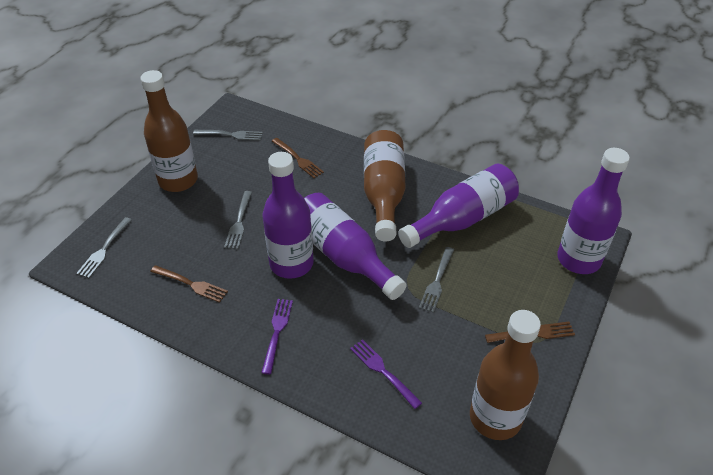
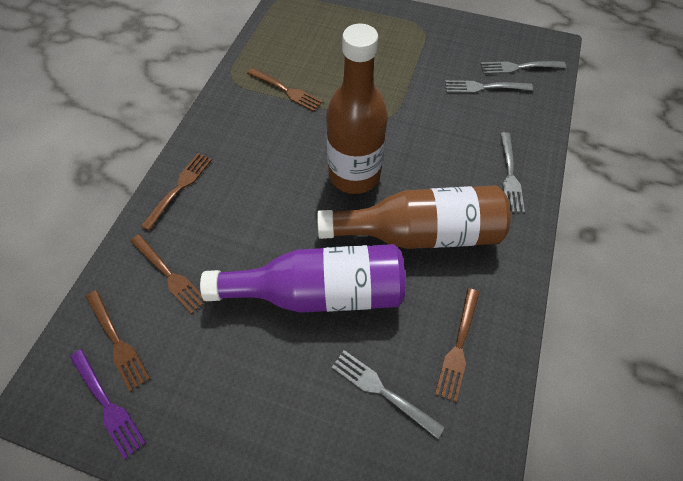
brown bottle: [140,70,198,192] [364,130,406,241] [470,310,541,440] = 3 -> [317,185,511,249] [326,23,388,194] = 2
brown fork: [150,265,228,303] [272,138,324,178] [485,322,575,343] = 3 -> [86,290,150,392] [130,234,207,314] [141,153,212,231] [247,68,323,112] [435,288,480,402] = 5
purple bottle: [263,152,314,279] [304,193,407,300] [398,164,519,248] [557,148,630,274] = 4 -> [200,244,405,313] = 1
purple fork: [261,299,293,374] [350,339,422,409] = 2 -> [70,349,146,459] = 1

